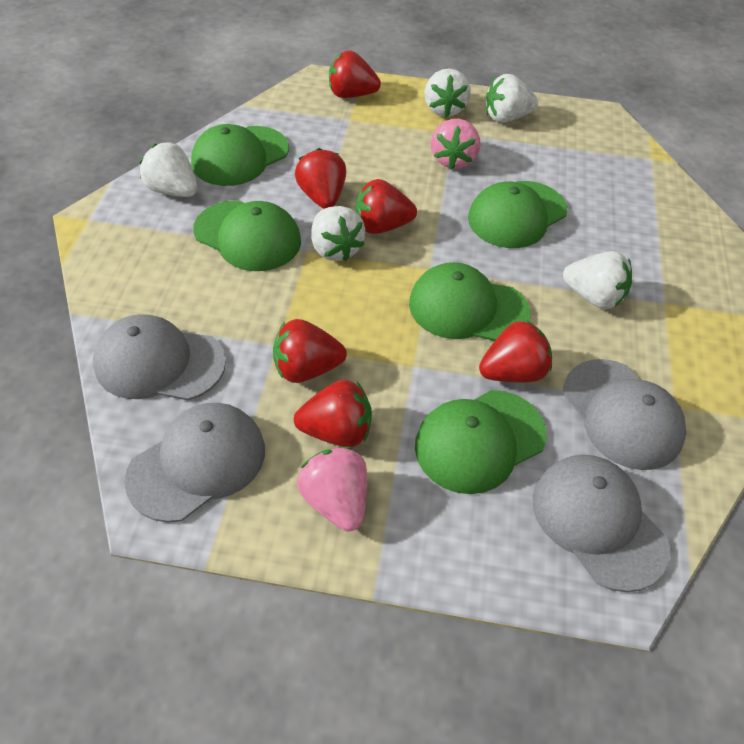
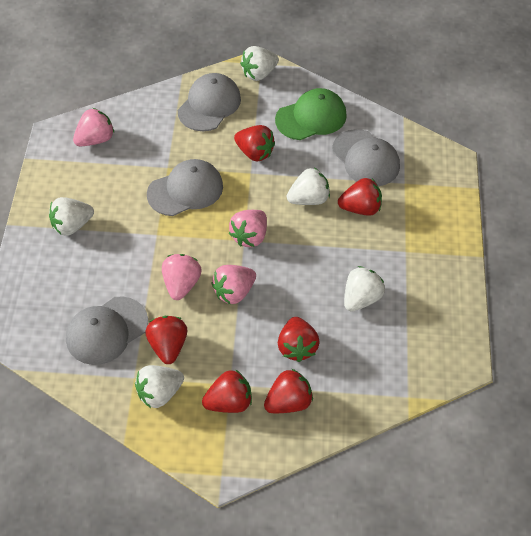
green cap: [191,124,289,186] [193,201,301,271] [409,262,531,341] [415,390,546,494] [468,181,567,248] = 5 -> [275,88,347,140] = 1
pink strawberry: [297,447,367,531] [431,119,480,170] = 2 -> [73,108,114,146] [162,254,202,300] [212,265,256,304] [229,210,267,247] = 4

